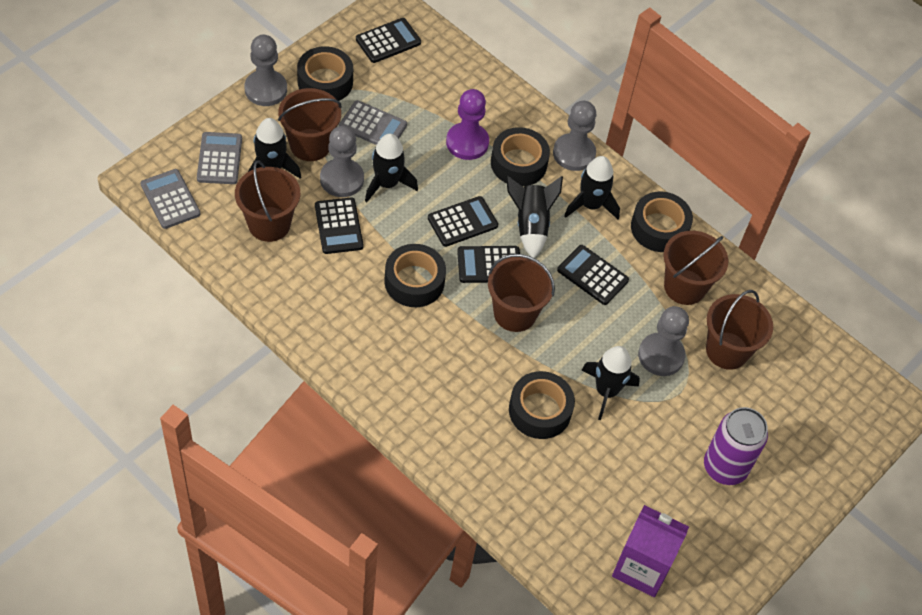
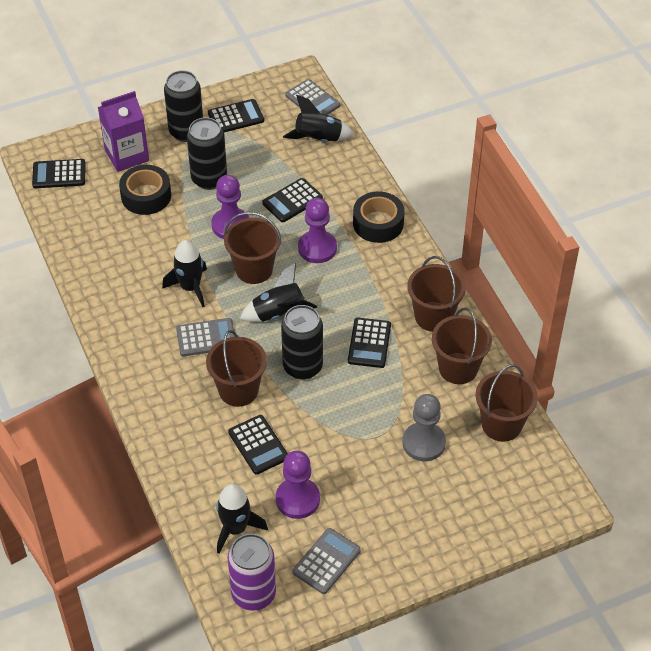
black can: none = 0 -> [164,70,203,142] [187,117,227,190] [281,305,323,380] = 3
black rocket: [248,118,301,179] [365,134,418,203] [506,176,563,258] [564,156,620,219] [581,346,640,420] = 5 -> [162,240,207,307] [216,484,268,553] [240,263,317,322] [283,95,354,142] = 4
black tape: [297,46,353,101] [384,244,446,307] [491,127,550,186] [509,371,575,439] [631,191,693,252] = 5 -> [119,165,171,215] [353,192,404,243] = 2
grey pawn: [244,35,287,106] [320,126,364,197] [553,101,596,171] [638,306,689,376] = 4 -> [402,394,446,461] = 1
purple pawn: [446,89,489,160] = 1 -> [211,175,249,239] [276,451,320,519] [298,198,337,263] = 3

